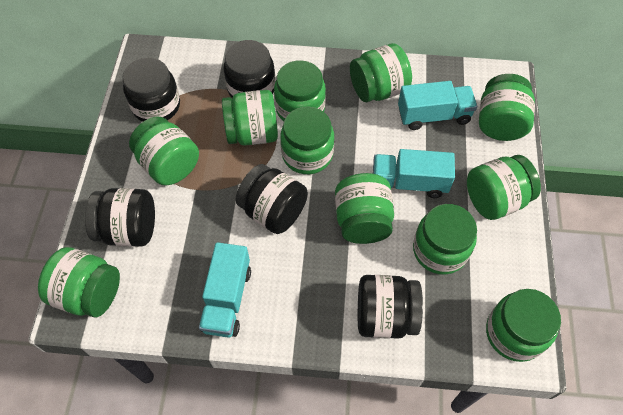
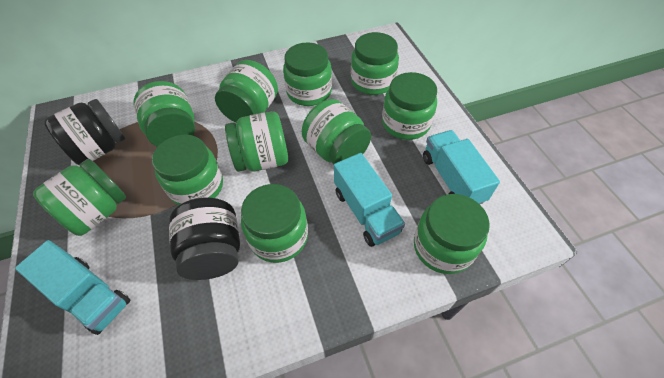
black jar: [85,188,155,247] [122,58,180,122] [223,40,276,98] [235,164,308,234] [358,275,423,339] = 5 -> [44,99,125,165] [169,197,240,280] = 2

